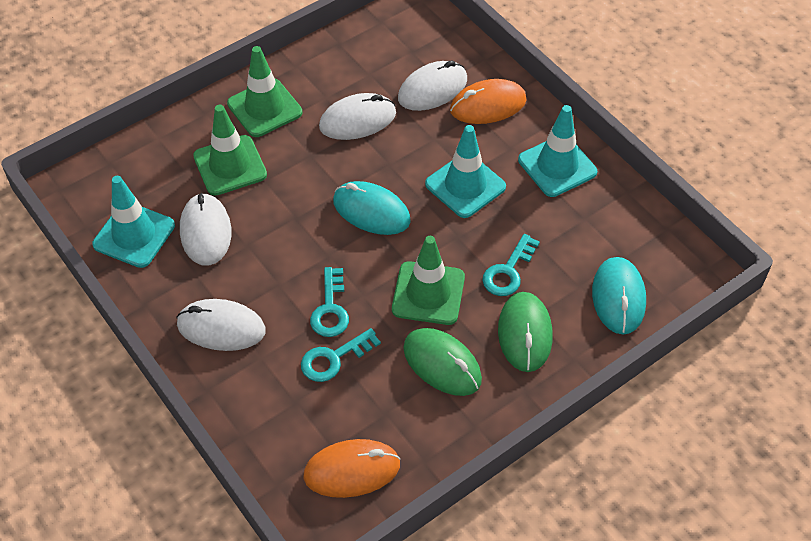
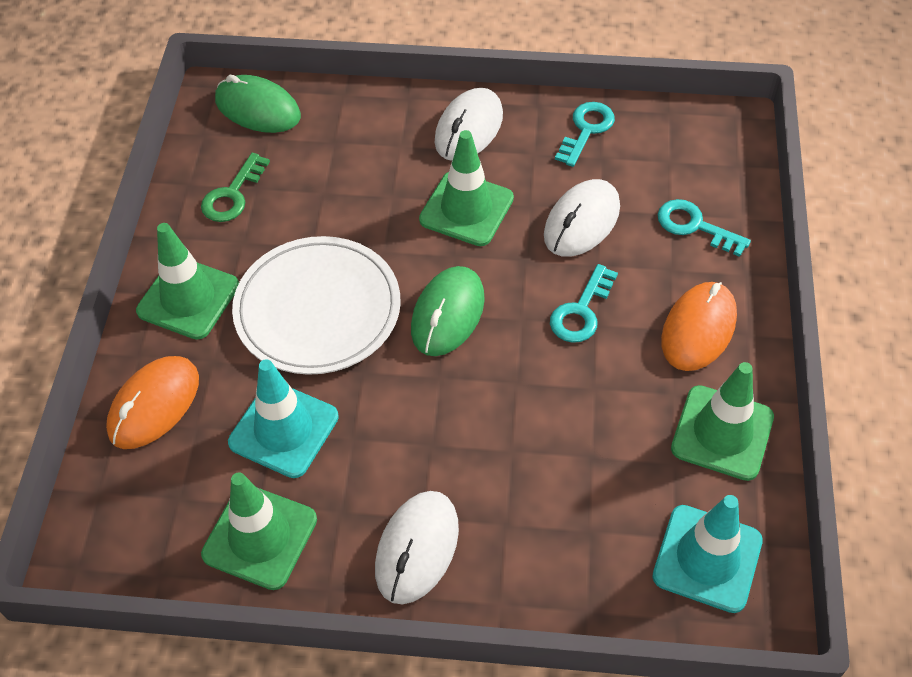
green key: none = 0 -> [201,153,270,222] = 1
green traffic cone: [193,105,267,196] [227,46,302,137] [392,236,465,325] = 3 -> [136,223,239,340] [201,472,317,590] [419,130,514,246] [671,362,774,481] = 4
turquoise mouse: [333,181,411,235] [592,257,646,334] = 2 -> none = 0
turquoise traffic cone: [92,176,175,268] [425,125,506,218] [518,105,597,197] = 3 -> [228,359,339,478] [652,495,763,613] = 2
white mouse: [176,299,266,351] [180,193,231,266] [319,93,396,140] [398,60,467,111] = 4 -> [375,491,459,604] [435,88,503,161] [544,179,620,257] = 3
white plate: none = 0 -> [232,236,401,375] = 1

